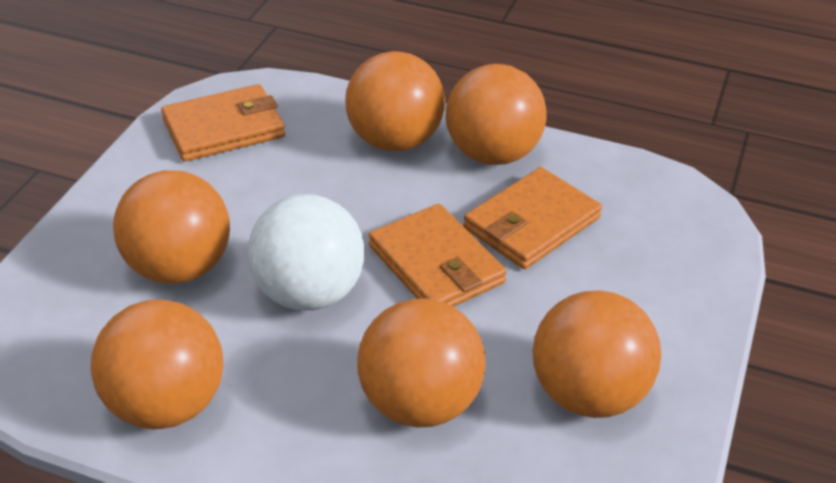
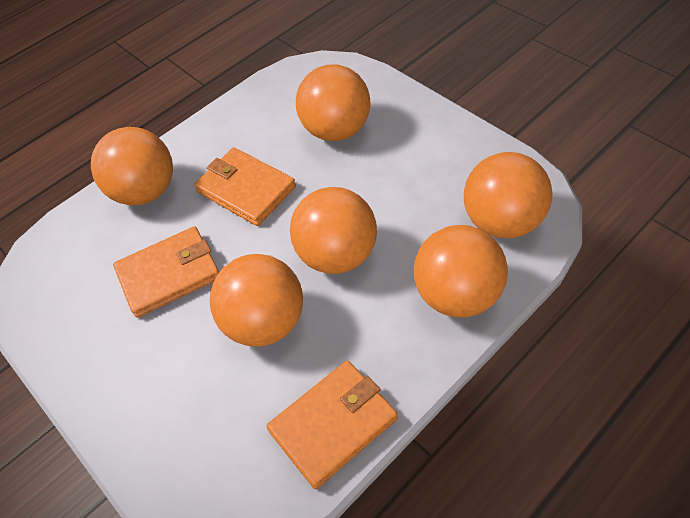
white ball: [248,194,364,311] = 1 -> none = 0

